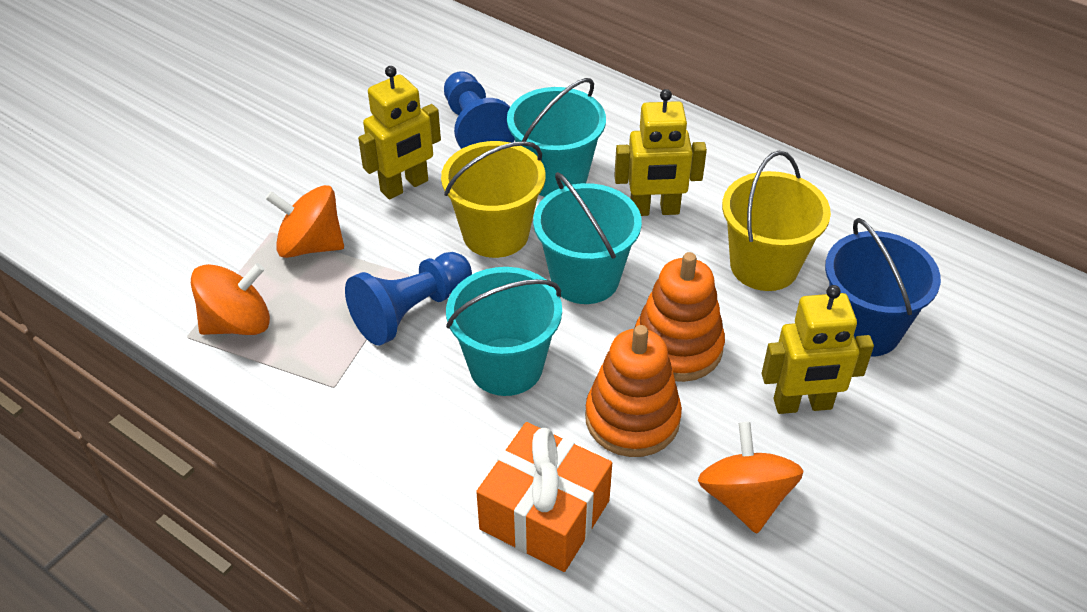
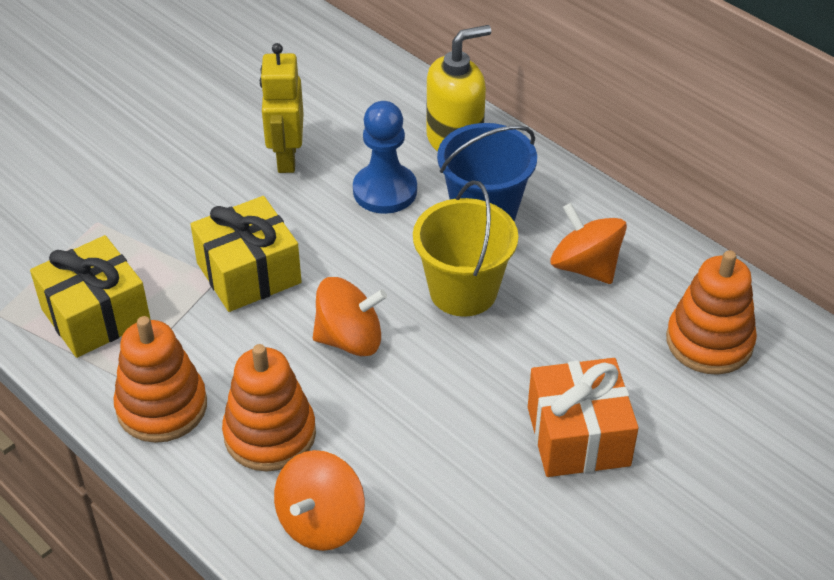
blue pawn: [345,252,472,345] [444,71,515,149] = 2 -> [353,101,417,214] = 1
orange stacking toy: [585,325,682,457] [635,252,725,382] = 2 -> [113,316,207,443] [222,344,316,471] [666,250,757,375] = 3
turquoise bucket: [446,267,562,396] [507,78,606,197] [533,172,642,304] = 3 -> none = 0
yellow bucket: [441,141,545,258] [722,151,831,291] = 2 -> [413,180,518,317] = 1
yellow gift: none = 0 -> [30,235,151,358] [191,196,302,312] = 2
yellow robot: [358,66,441,199] [614,89,707,216] [762,285,874,414] = 3 -> [260,43,304,173] = 1
yellow soap dispenser: none = 0 -> [426,25,491,152] = 1

